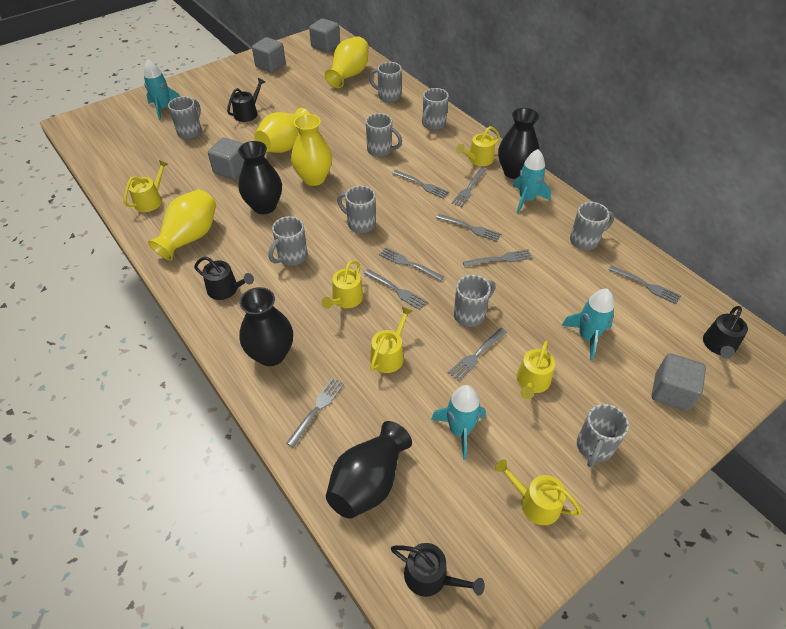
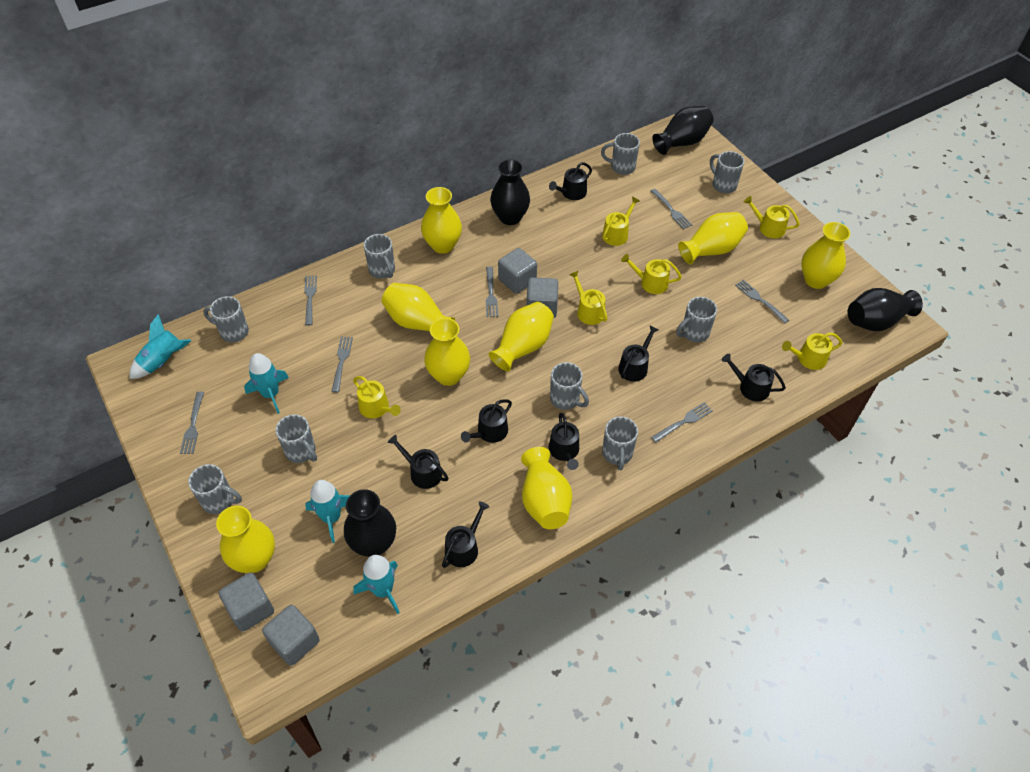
black watering can: [194,257,254,300] [227,78,265,122] [391,543,485,597] [703,306,748,358] = 4 -> [388,435,449,489] [442,501,490,568] [461,399,512,443] [549,162,592,200] [549,413,579,470] [618,326,659,382] [722,354,786,402] = 7
grey fork: [286,378,344,448] [364,269,427,310] [379,247,444,281] [392,170,449,199] [436,214,501,242] [448,328,507,381] [452,168,486,207] [463,249,533,267] [608,265,681,304] = 9 -> [180,392,204,454] [304,275,317,326] [331,336,353,393] [486,267,498,317] [651,189,692,229] [651,402,713,443] [735,280,789,323] = 7
yellow vase: [148,189,216,260] [254,108,310,153] [291,114,332,186] [325,36,369,88] = 4 -> [216,506,275,573] [381,283,455,331] [421,187,462,254] [424,318,470,386] [489,302,554,372] [521,447,572,529] [678,212,748,265] [801,222,850,289] = 8

